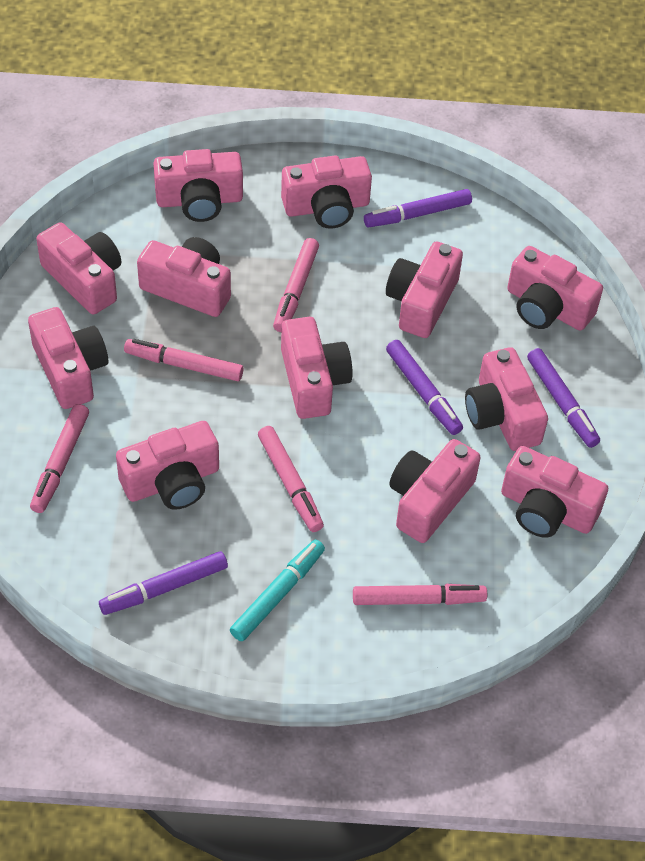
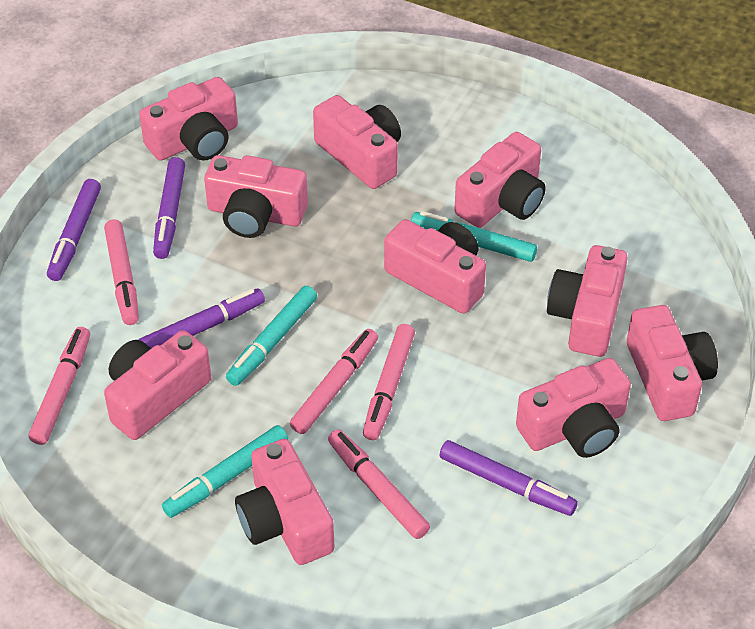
pink camera: [28,307,108,409] [36,222,121,314] [116,421,219,510] [137,237,231,317] [153,149,243,222] [281,155,372,229] [281,317,353,419] [386,241,463,338] [389,439,481,543] [465,347,548,451] [501,446,608,538] [507,246,603,331] = 12 -> [104,330,211,440] [139,77,238,161] [204,155,308,238] [235,439,335,565] [313,95,401,189] [384,219,486,314] [454,132,546,228] [516,358,631,458] [547,245,628,357] [627,305,718,421] = 10
turquoise marker: [230,539,325,641] = 1 -> [162,425,288,518] [226,286,317,386] [411,211,537,262] = 3

